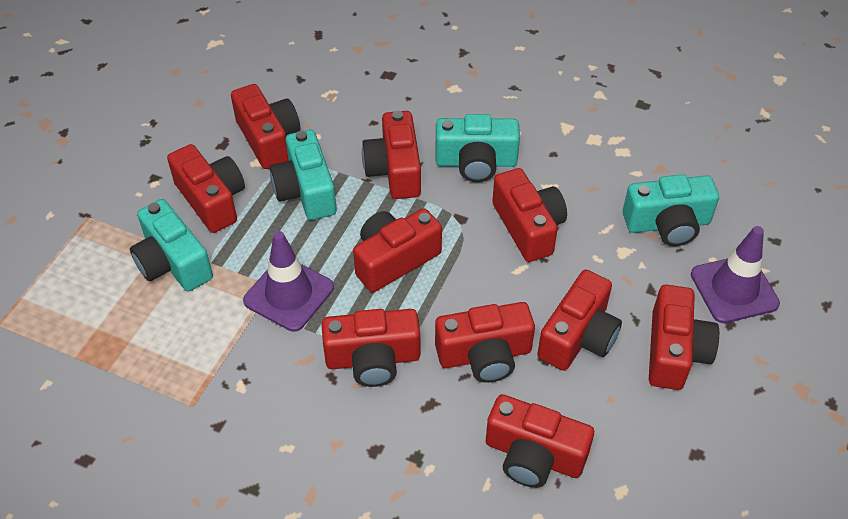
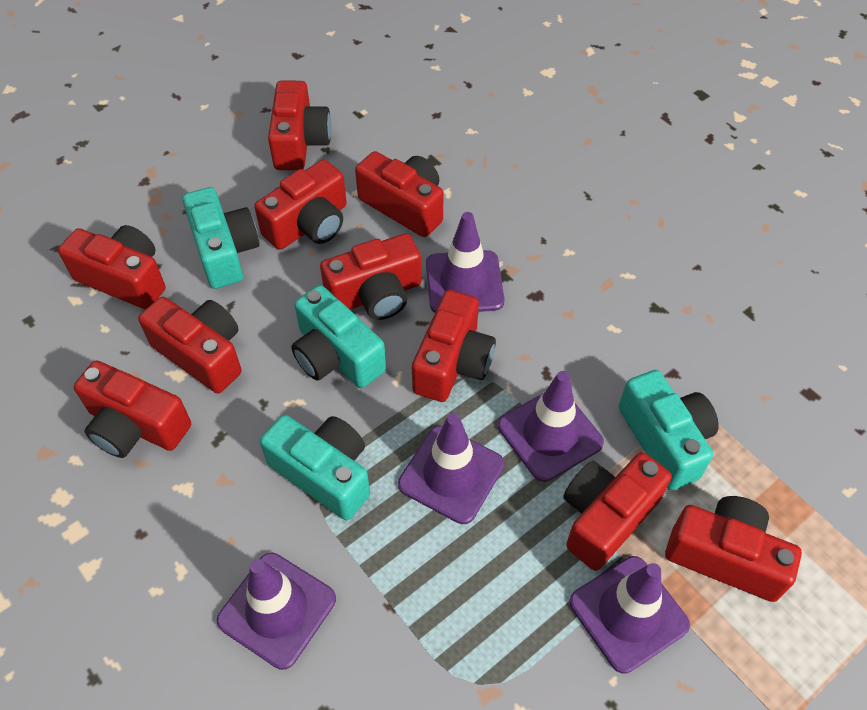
purple traffic cone: [243,231,334,332] [691,226,780,323] = 2 -> [217,553,336,670] [398,413,504,524] [426,212,504,313] [498,371,604,482] [570,556,690,674] = 5

